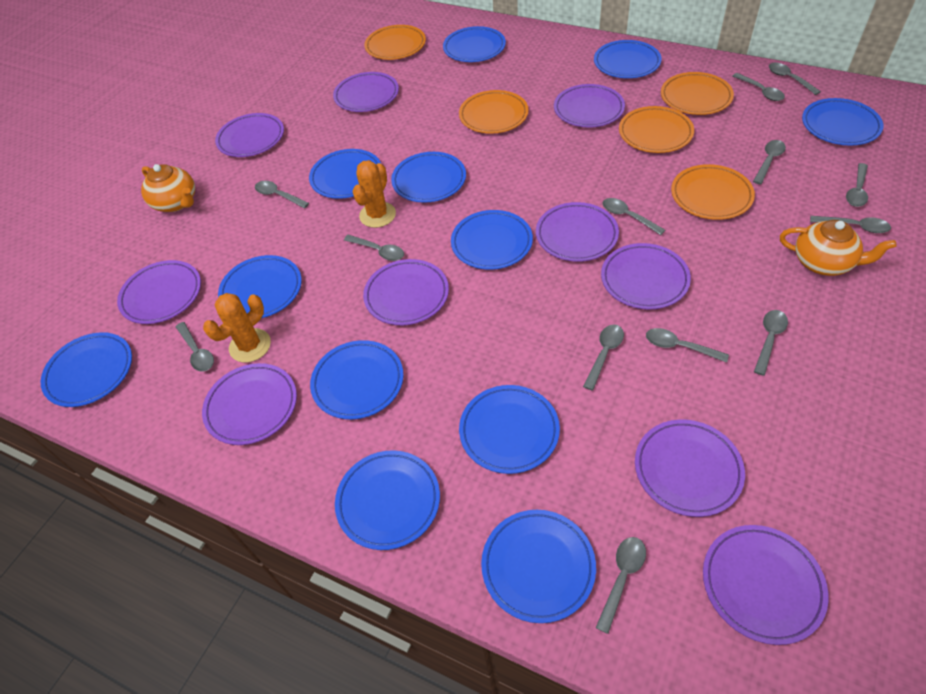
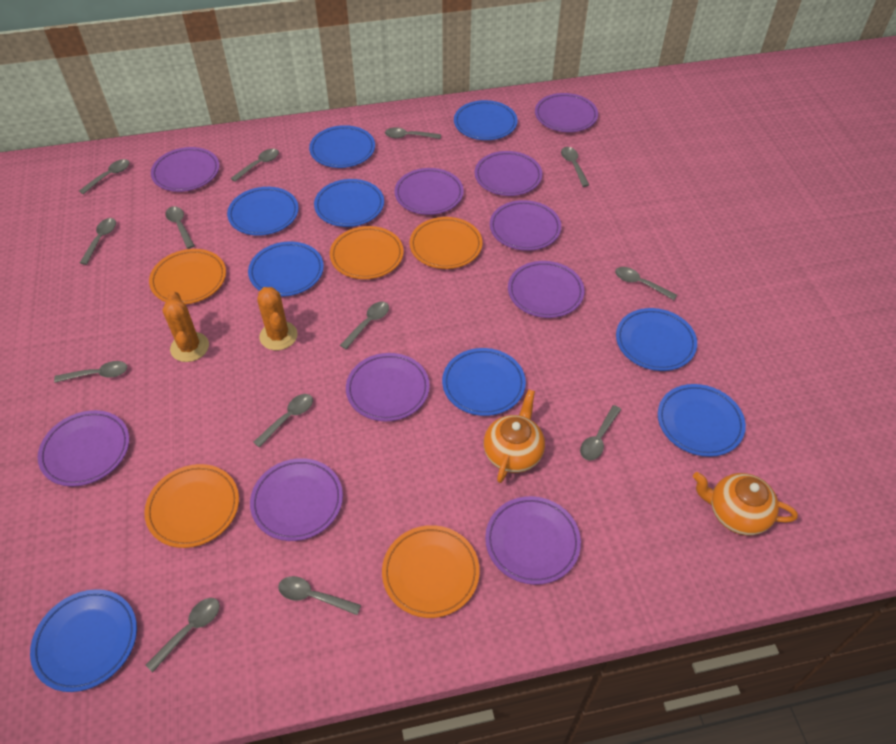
blue plate: [41,332,132,407] [218,255,302,318] [309,149,381,199] [310,340,403,419] [335,450,440,550] [391,152,466,203] [443,26,506,62] [451,210,533,270] [459,385,560,474] [481,510,596,623] [594,40,662,78] [802,98,883,146] = 12 -> [30,589,137,692] [227,187,299,236] [248,242,324,296] [309,125,375,168] [314,179,384,227] [442,348,526,416] [454,100,518,140] [616,308,697,371] [658,384,746,457] = 9

